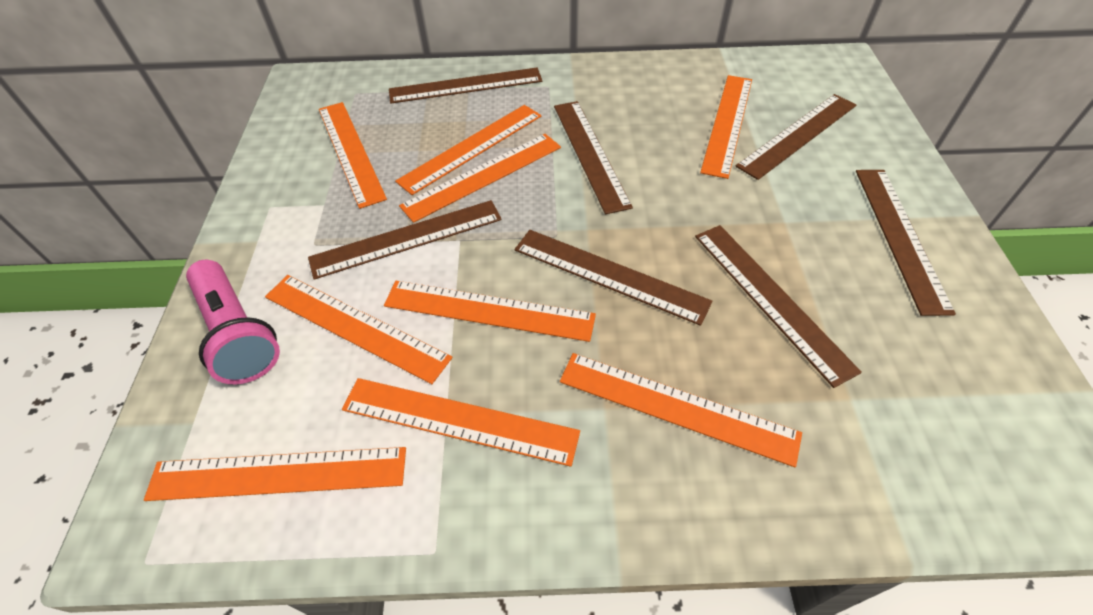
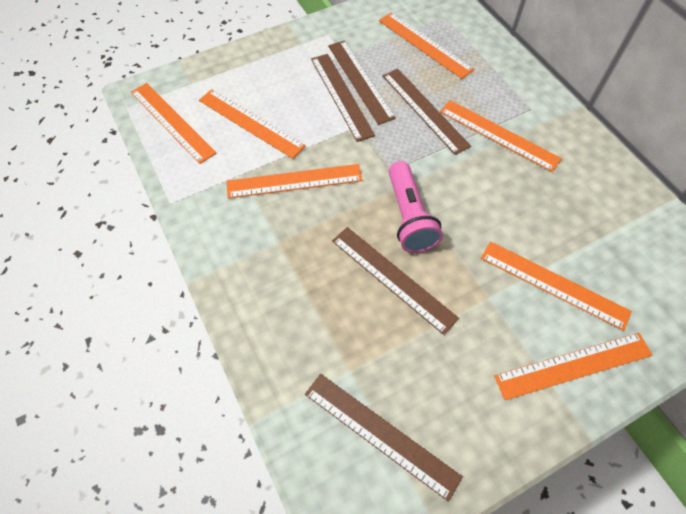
brown ruler: [308,200,502,280] [389,68,542,104] [515,230,712,326] [554,101,633,214] [695,225,862,388] [736,94,856,180] [856,170,956,316] = 7 -> [305,374,463,502] [311,54,375,142] [328,40,396,125] [332,227,459,335] [383,69,471,155] = 5
orange ruler: [144,447,406,501] [265,275,452,384] [319,102,387,209] [342,378,580,467] [384,281,596,342] [395,105,541,195] [399,134,561,223] [560,353,802,467] [700,75,752,179] = 9 -> [131,83,216,164] [199,89,306,159] [226,164,362,198] [379,13,474,79] [440,100,562,172] [481,241,632,331] [494,333,652,400] = 7

